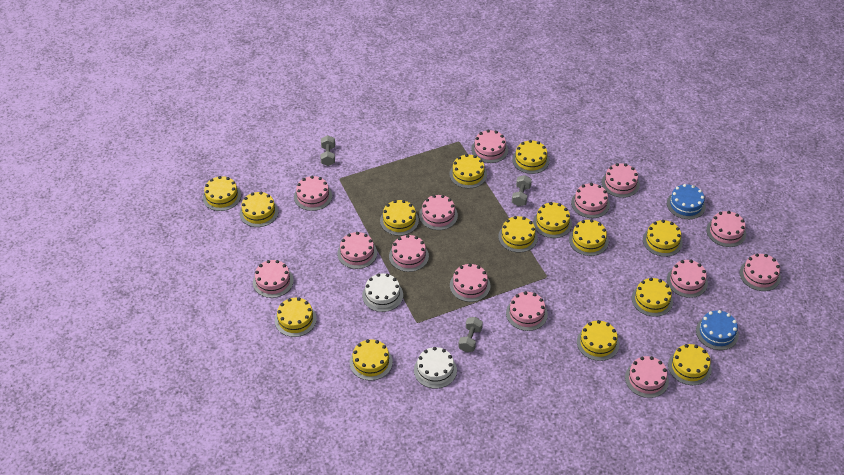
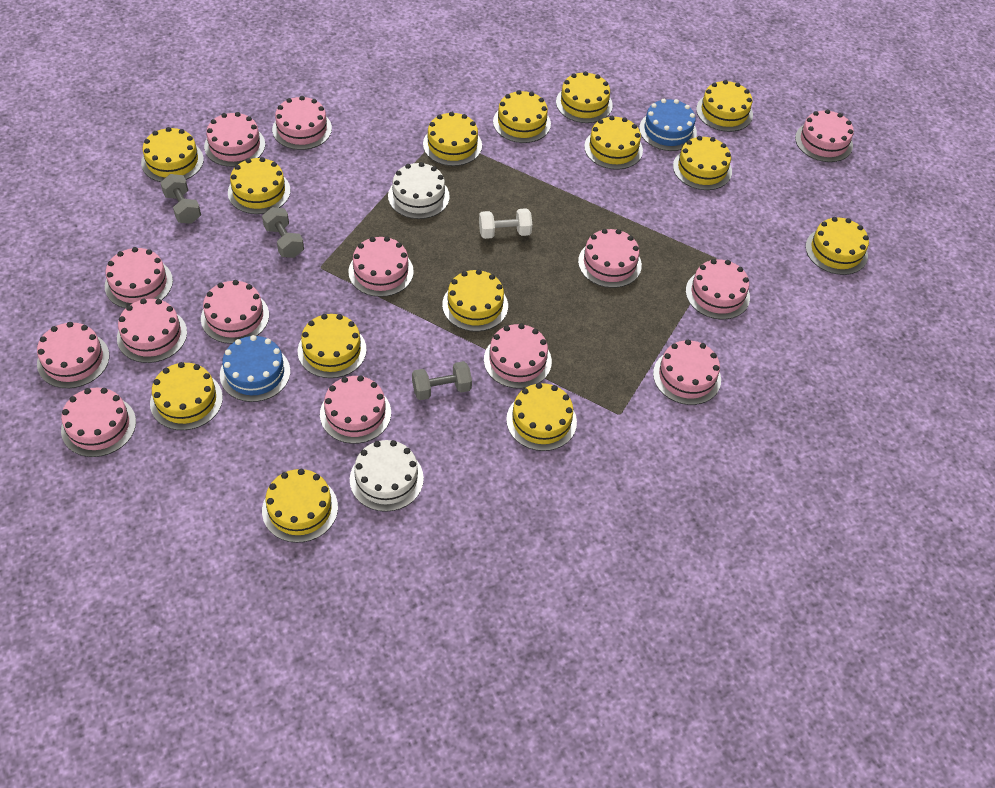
white dumbbell: none = 0 -> [479,208,532,239] = 1

